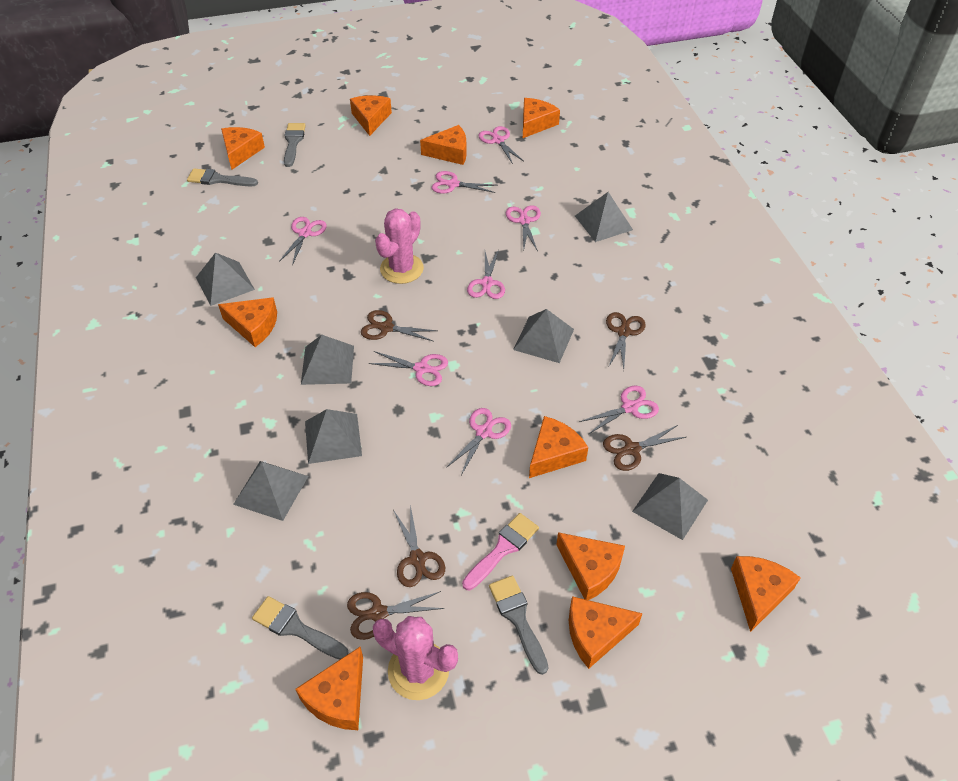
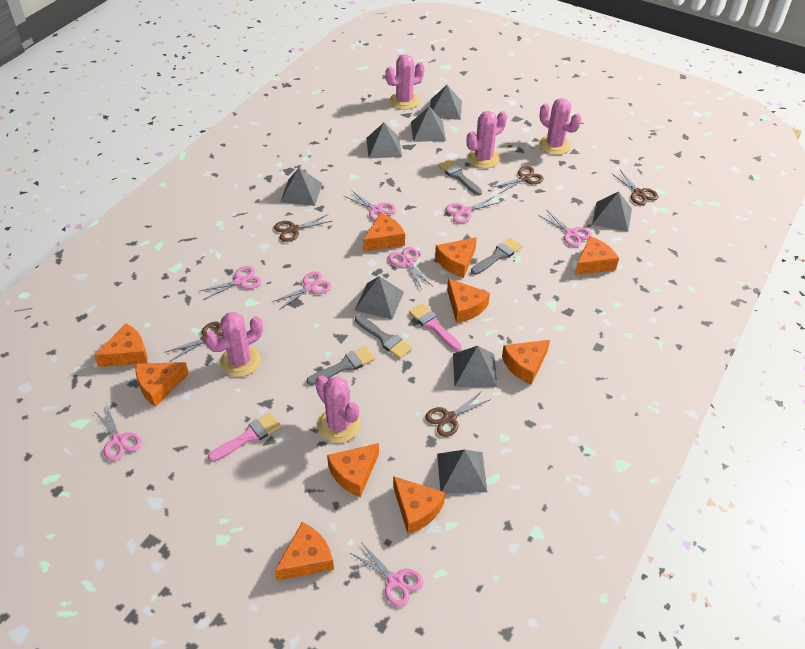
grey pyramid: [196,252,255,306] [233,461,308,521] [301,335,354,385] [305,409,362,464] [513,309,574,363] [575,192,633,242] [632,473,708,540] = 7 -> [281,168,322,206] [354,276,404,319] [366,123,402,159] [411,107,446,142] [430,85,462,120] [437,450,487,494] [453,346,497,387] [592,192,632,232] = 8
pink brush: [462,513,539,590] = 1 -> [208,413,281,462] [409,303,462,351] = 2
pink cactus: [373,616,458,700] [375,208,424,284] = 2 -> [205,312,263,377] [315,376,360,443] [385,54,425,110] [467,111,507,168] [539,98,581,155] = 5

